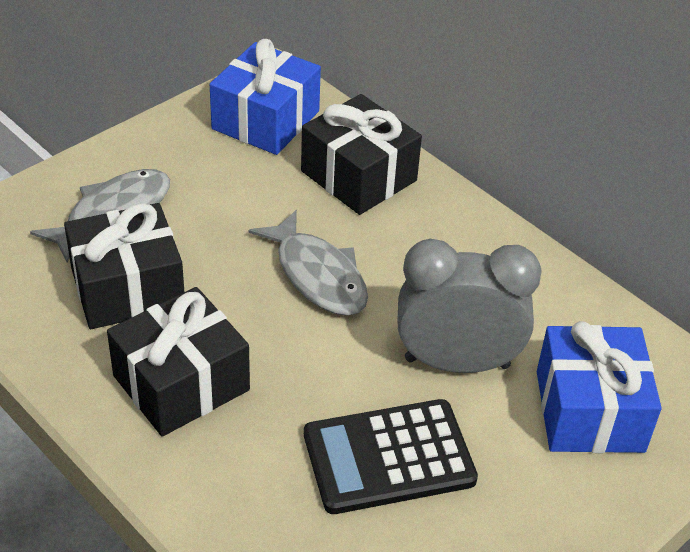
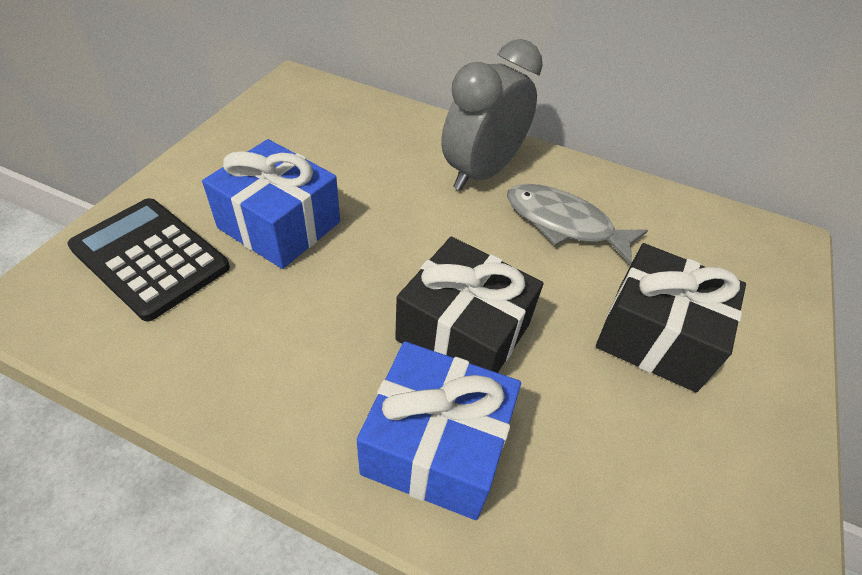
black gift: [64,203,184,329] [107,287,250,437] [301,94,422,215] = 3 -> [395,237,544,373] [596,243,746,392] = 2
grey fish: [30,169,170,262] [249,210,368,316] = 2 -> [507,184,648,266] = 1

